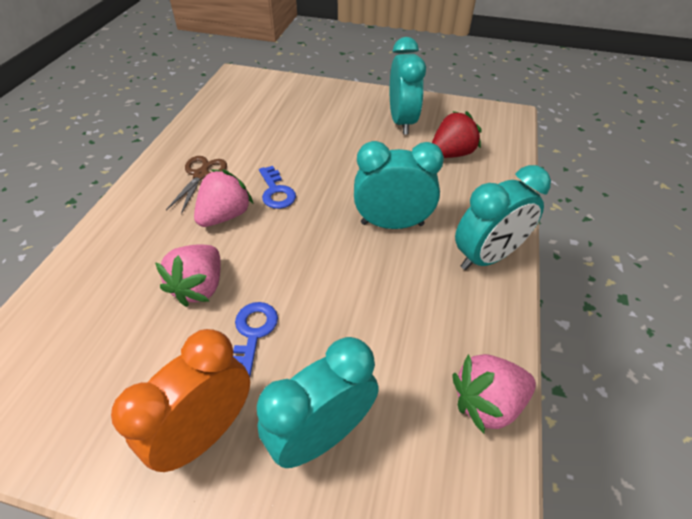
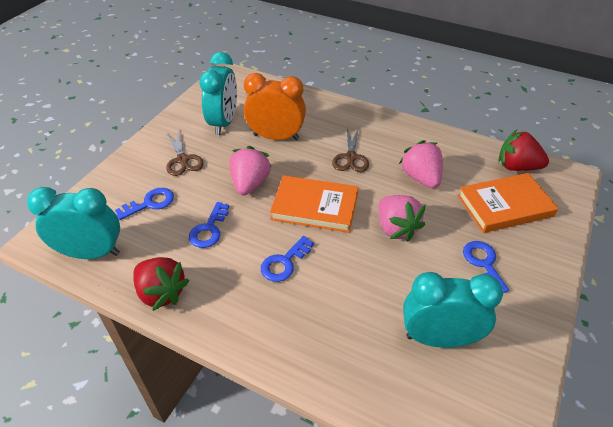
blue key: [233,302,278,376] [259,166,296,209] = 2 -> [115,188,174,220] [189,202,229,248] [261,236,314,282] [463,241,509,293] = 4
brown scissors: [166,156,227,214] = 1 -> [166,131,204,176] [332,127,369,172] = 2
orange book: none = 0 -> [270,175,358,233] [457,173,558,233] = 2
red strawberry: [432,111,482,158] = 1 -> [133,257,189,311] [498,130,549,171] = 2
turquoise clock: [257,337,379,468] [354,141,444,229] [390,37,426,135] [455,165,551,270] = 4 -> [27,187,120,259] [200,52,237,135] [403,272,503,348] = 3

